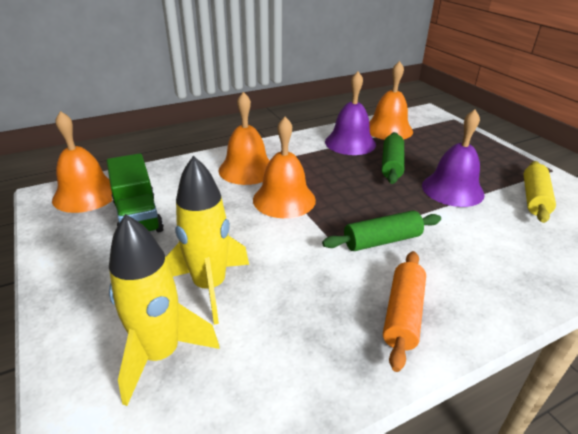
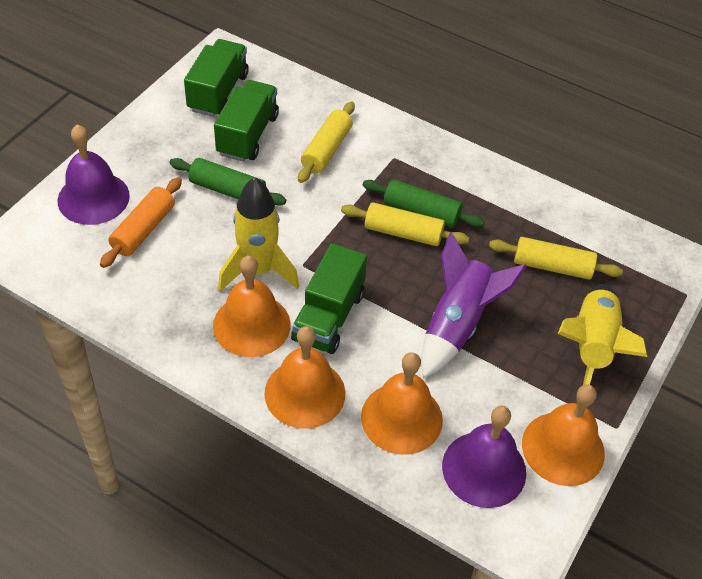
green truck: [107,153,164,233] = 1 -> [184,39,249,117] [214,80,279,162] [291,243,367,354] = 3
purple rocket: none = 0 -> [421,232,527,378] = 1
yellow rolling pin: [524,161,556,223] = 1 -> [298,101,355,183] [341,202,469,246] [489,237,623,280] = 3

